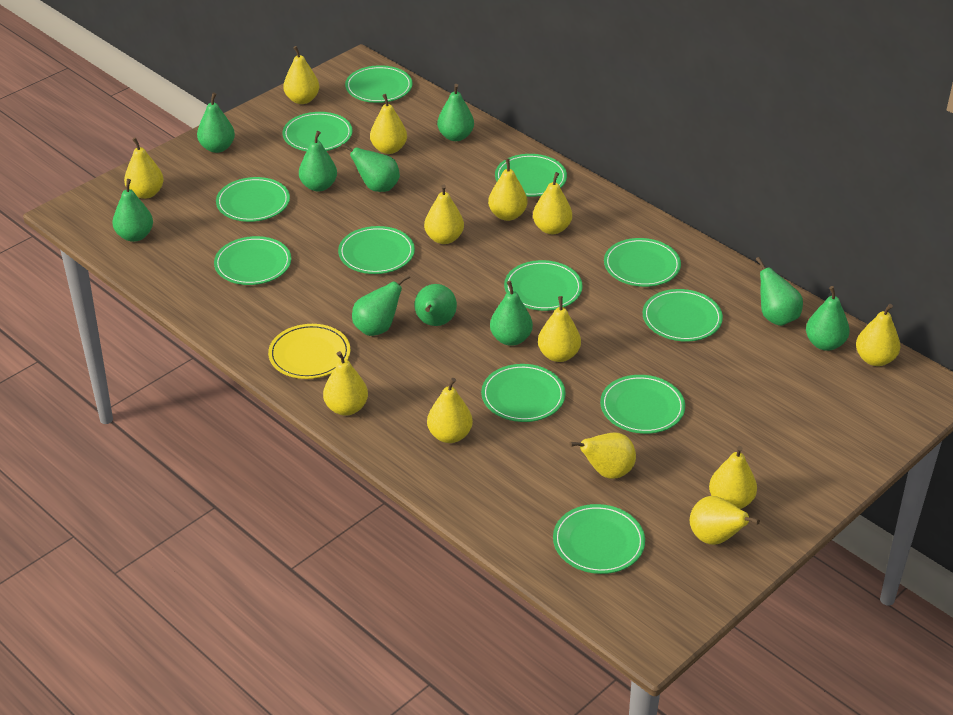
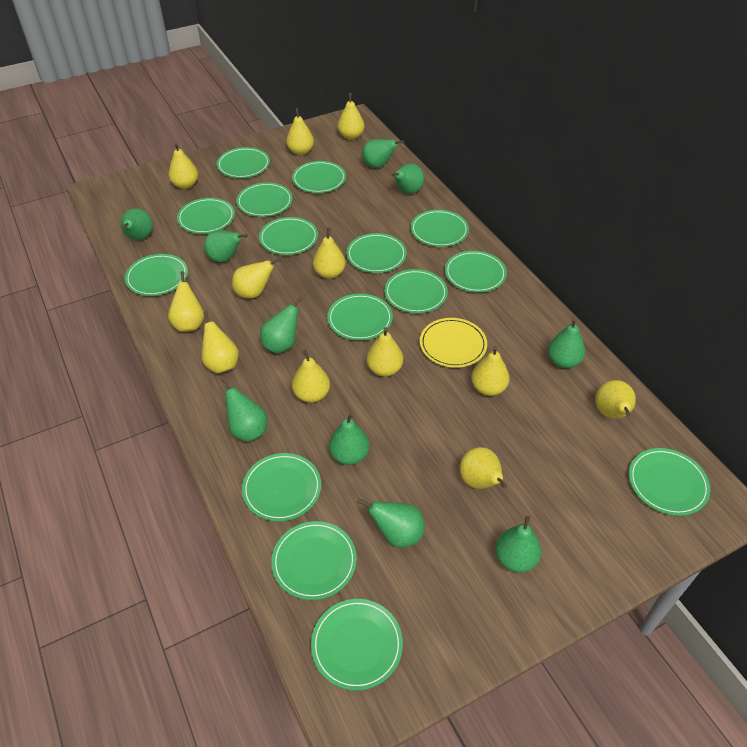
green plate: [214,236,291,285] [216,177,290,222] [283,112,353,151] [338,226,415,274] [345,65,413,103] [481,364,566,422] [495,154,567,197] [504,260,583,311] [553,504,645,574] [600,375,685,434] [604,238,681,287] [643,289,723,342] = 12 -> [125,254,188,296] [177,198,235,234] [217,147,270,178] [236,182,293,217] [242,453,321,521] [259,217,318,255] [271,521,357,600] [292,161,346,193] [311,599,403,690] [327,294,393,340] [346,233,407,273] [384,269,448,313] [411,210,469,247] [445,251,507,293] [629,448,710,516] = 15
yellow pear: [124,137,164,199] [283,46,319,104] [323,351,368,416] [370,94,407,154] [424,184,464,244] [427,378,473,443] [488,158,527,221] [533,172,572,234] [538,296,581,362] [569,432,636,479] [690,496,760,545] [709,446,757,509] [856,304,900,366] = 13 -> [168,143,198,189] [168,271,204,332] [202,311,239,373] [232,258,282,298] [286,108,314,155] [292,350,330,403] [313,228,346,279] [338,93,364,140] [367,327,403,377] [460,447,507,489] [471,346,509,396] [595,380,636,419] = 12

